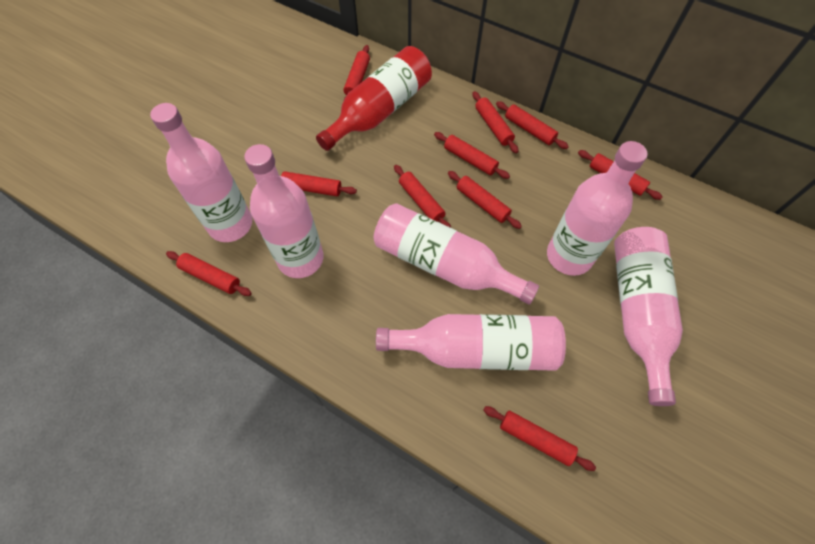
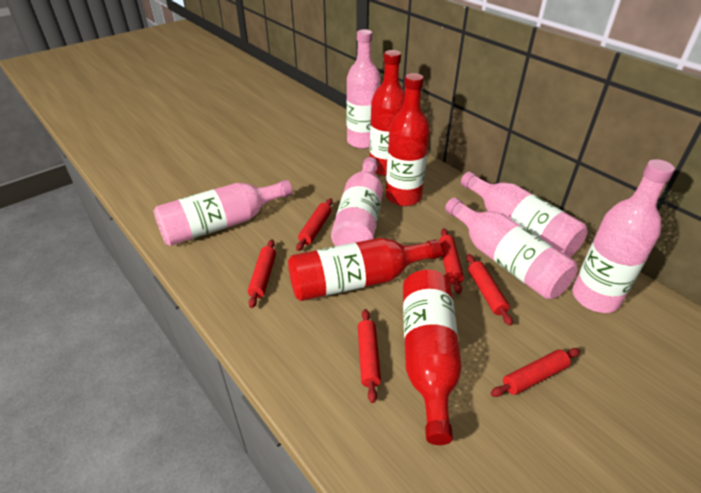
red bottle: [316,46,432,151] = 1 -> [288,238,442,301] [370,50,405,176] [386,73,430,206] [403,270,462,445] = 4
red rolling pin: [166,251,252,296] [281,171,357,196] [343,45,370,99] [394,165,451,228] [434,132,510,179] [448,171,522,229] [472,91,519,153] [484,406,596,471] [496,101,569,149] [578,150,663,200] = 10 -> [248,239,276,308] [296,198,333,251] [358,309,381,403] [439,228,464,294] [467,254,513,326] [491,348,580,397] = 6

